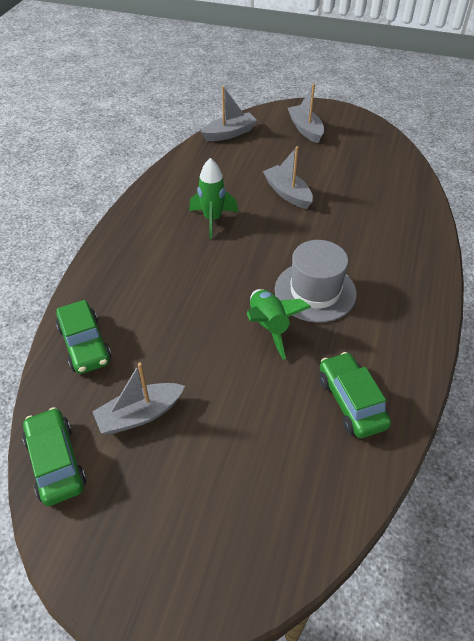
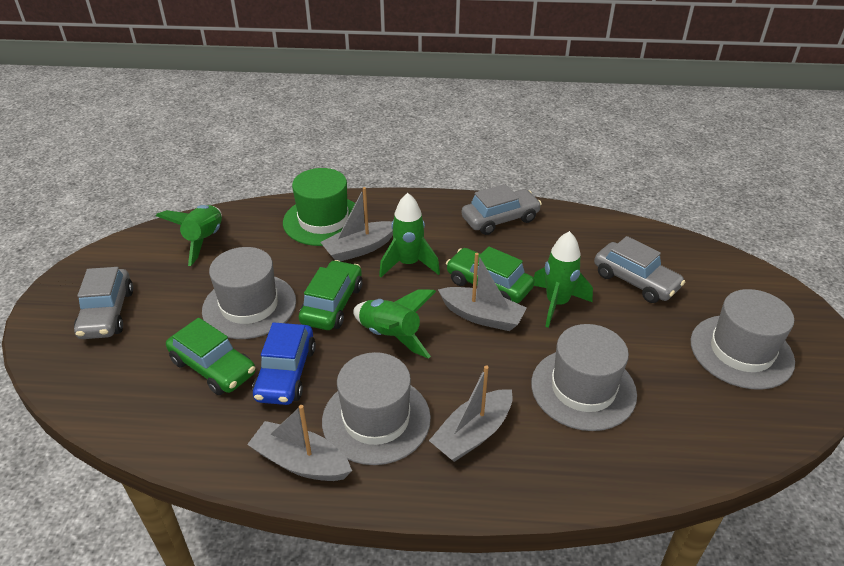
blue car: none = 0 -> [252,322,316,405] = 1
green hat: none = 0 -> [283,168,355,246] = 1
green rocket: [189,158,238,239] [247,289,311,360] = 2 -> [156,205,222,266] [353,289,436,359] [379,193,440,277] [534,231,593,328] = 4
grey car: none = 0 -> [74,267,133,339] [462,184,542,235] [594,236,685,303] = 3
grey hat: [275,240,357,323] = 1 -> [202,247,296,339] [322,352,431,465] [531,324,637,431] [691,289,795,390] = 4

